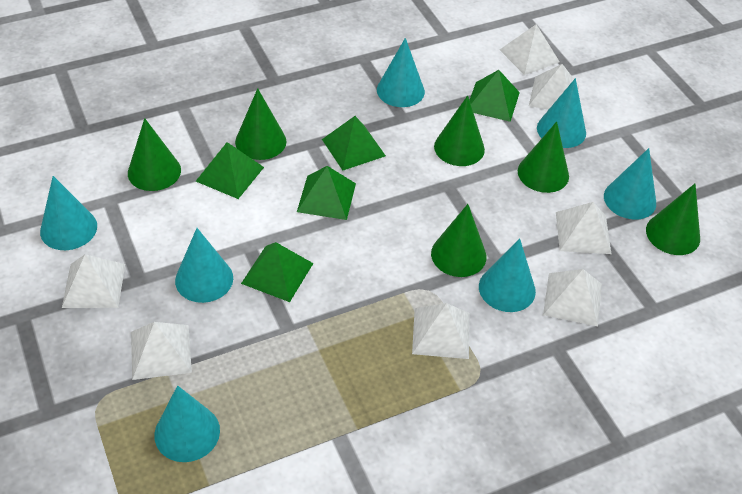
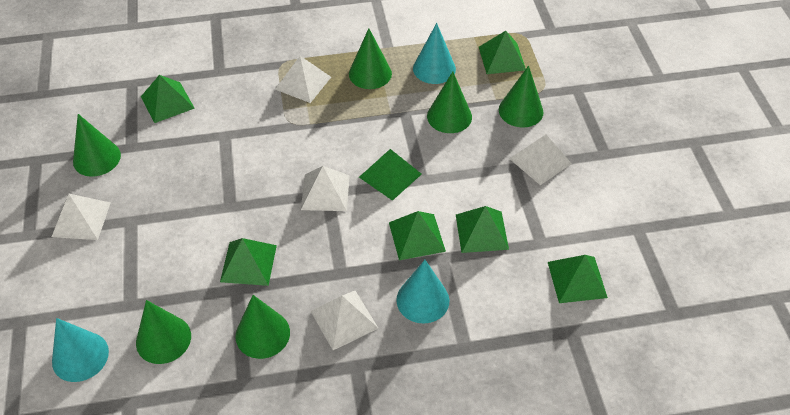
green pyramid: [196,142,264,199] [241,242,313,302] [297,166,356,220] [322,116,386,170] [470,70,520,122] = 5 -> [141,75,195,123] [220,238,277,286] [359,149,422,201] [389,211,446,260] [456,206,509,253] [479,31,526,74] [548,255,608,303] = 7
turquoise cone: [40,176,97,250] [154,385,220,462] [175,228,233,303] [377,38,425,107] [479,238,536,312] [537,78,586,148] [604,148,656,220] = 7 -> [52,318,109,382] [396,260,449,324] [413,23,456,84] = 3
white pyramid: [62,254,125,308] [131,322,192,380] [412,303,470,359] [500,24,559,75] [529,64,579,110] [543,269,602,326] [556,202,611,254] = 7 -> [52,194,111,240] [275,56,331,103] [301,166,350,211] [311,291,379,350] [509,134,572,185] = 5

